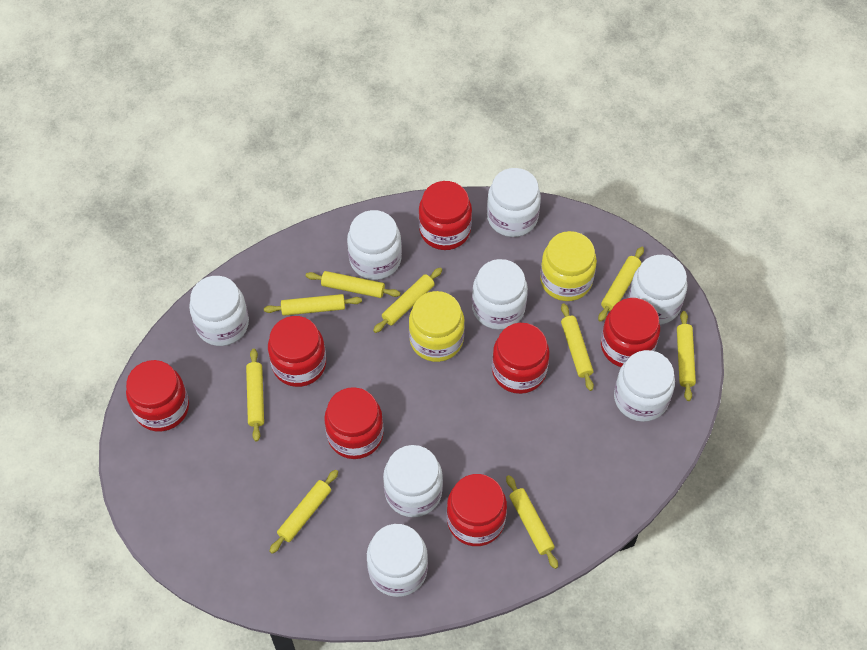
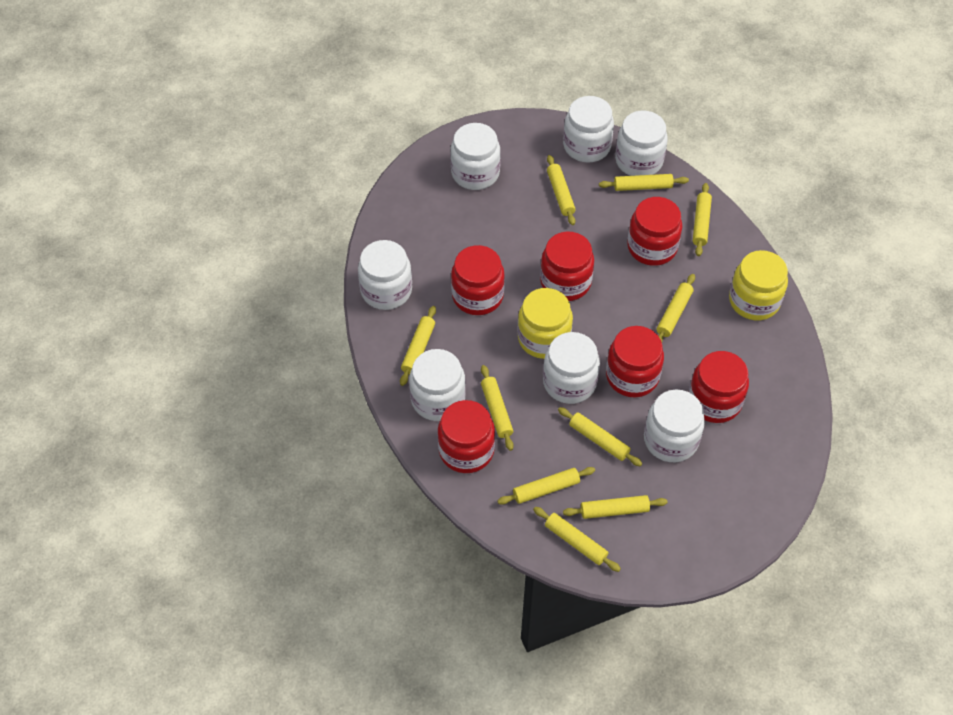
red jar: [126,360,189,432] [268,316,326,387] [324,387,384,459] [419,181,472,250] [447,474,507,546] [492,323,550,394] [601,298,660,367] = 7 -> [438,400,495,473] [451,245,505,315] [540,232,594,301] [606,326,664,397] [627,197,682,266] [689,351,749,423] = 6
white jar: [189,276,249,346] [347,210,402,280] [367,524,428,597] [383,445,443,517] [472,259,528,330] [487,168,541,237] [614,350,675,422] [628,255,687,325] = 8 -> [358,240,412,310] [409,349,466,421] [450,123,501,190] [543,332,600,404] [563,96,614,163] [615,111,668,176] [644,390,705,462] = 7
yellow rolling pin: [246,349,264,441] [264,294,362,316] [269,470,338,554] [306,271,401,298] [373,268,442,333] [506,475,558,569] [561,303,594,391] [598,247,644,322] [677,311,696,401] = 9 -> [400,306,436,386] [481,365,514,451] [497,467,595,505] [533,507,621,572] [547,155,576,225] [558,407,642,467] [563,495,668,519] [599,174,689,191] [657,274,695,342] [693,183,712,256] = 10

